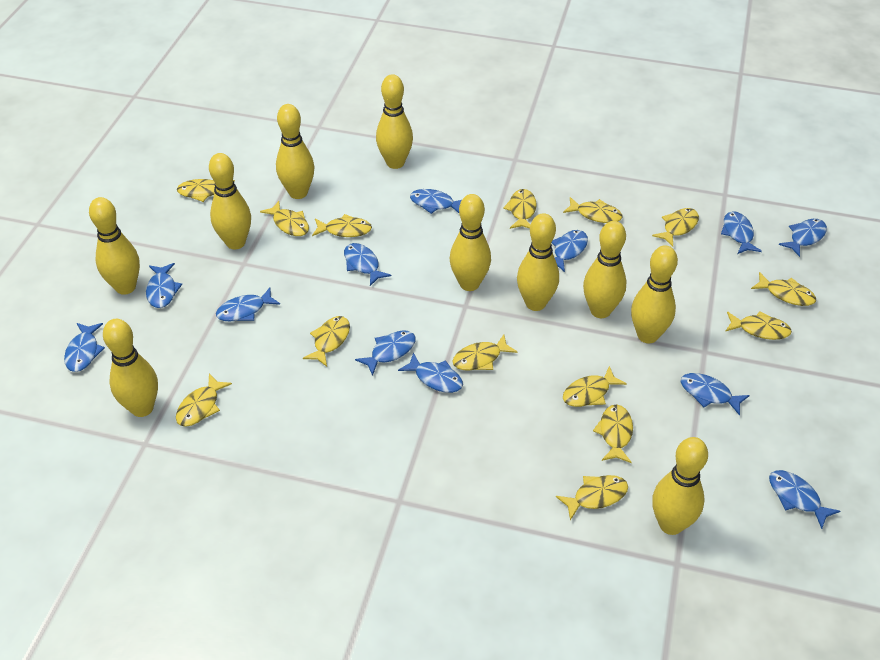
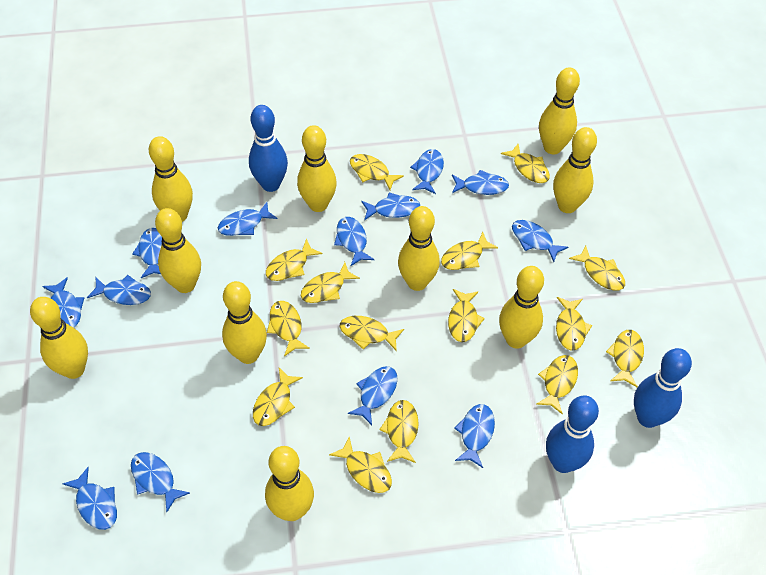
blue bowling pin: none = 0 -> [249,105,288,192] [546,395,599,473] [634,348,692,428] = 3
blue fish: [64,323,105,372] [146,263,182,308] [216,288,280,321] [344,243,392,286] [355,330,416,376] [398,353,463,393] [410,189,462,214] [552,230,588,272] [680,373,750,416] [721,211,762,254] [769,470,840,529] [779,219,827,257] = 12 -> [42,277,84,328] [62,467,117,530] [87,275,151,305] [131,452,190,512] [132,228,162,278] [218,202,277,236] [334,217,375,266] [348,366,398,425] [361,192,420,220] [410,149,444,194] [452,170,509,195] [454,404,495,468] [512,220,568,262] = 13
yellow fish: [176,374,232,427] [177,179,235,202] [260,201,309,236] [303,316,350,367] [312,214,372,237] [452,334,518,371] [503,189,537,229] [556,475,628,520] [563,197,622,223] [563,366,627,407] [593,405,633,463] [652,208,699,247] [725,311,792,340] [751,272,816,306] = 14 -> [253,368,303,426] [266,238,323,281] [267,301,310,356] [301,262,360,303] [329,437,392,493] [340,316,404,351] [350,154,404,190] [379,400,419,463] [441,232,498,270] [448,289,485,342] [501,144,550,183] [536,355,578,414] [556,297,592,351] [569,246,625,290] [606,330,644,387] = 15

